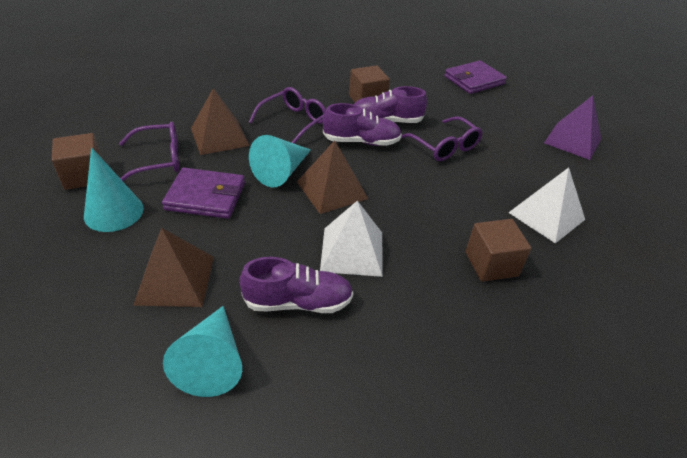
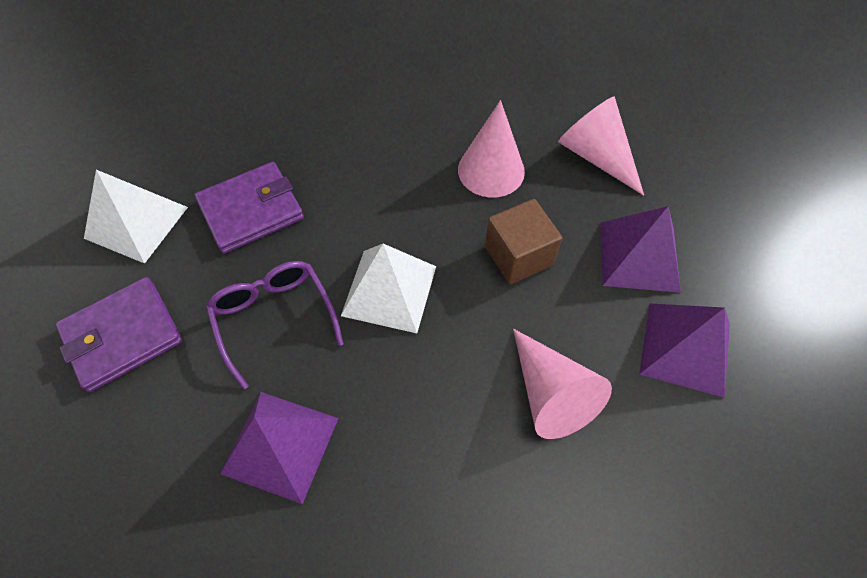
brown cube: [52,133,102,190] [349,65,390,102] [465,219,531,282] = 3 -> [485,199,563,285] = 1
brown pyramid: [133,228,214,307] [191,88,250,155] [297,140,368,214] = 3 -> none = 0
pink cone: none = 0 -> [458,100,525,198] [513,329,612,439] [558,96,644,196] = 3
purple glasses: [119,122,179,181] [249,87,326,144] [401,116,483,161] = 3 -> [206,261,344,389] = 1
purple pyramid: [544,95,601,160] = 1 -> [220,392,339,504] [600,206,681,293] [639,303,730,398] = 3
purple shoe: [239,257,353,313] [323,103,402,146] [353,86,427,123] = 3 -> none = 0
turquoise cone: [84,147,144,232] [163,306,242,397] [249,135,311,187] = 3 -> none = 0

